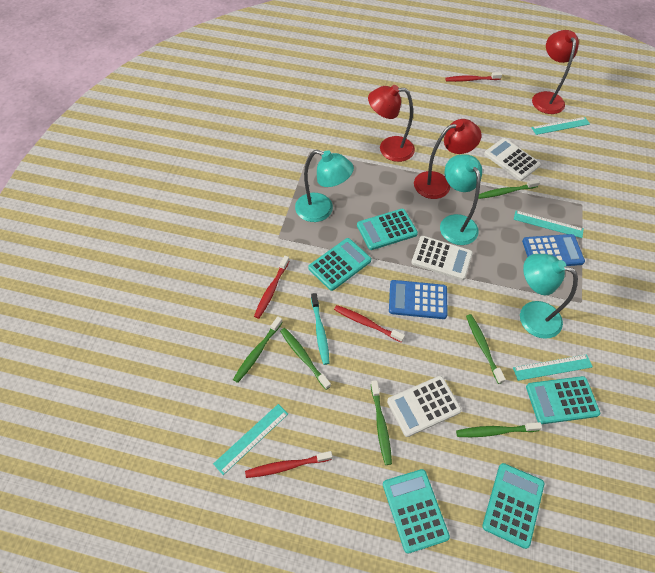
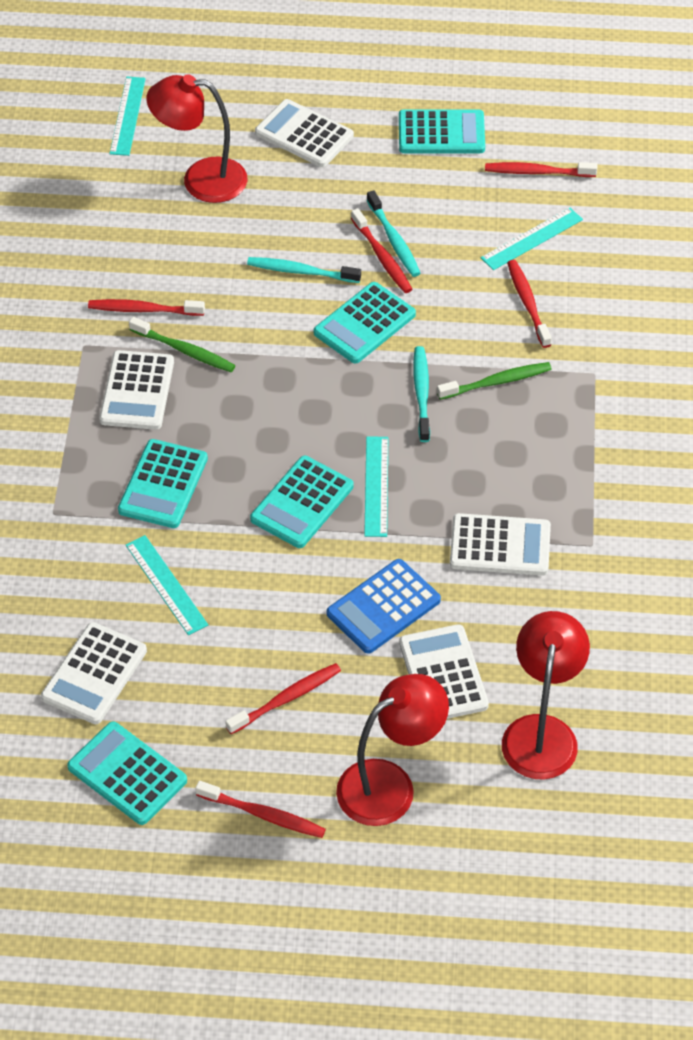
blue calculator: [389,280,448,319] [522,234,585,266] = 2 -> [327,559,441,654] = 1
green toothbrush: [233,316,283,383] [280,328,331,390] [371,380,392,465] [456,422,542,437] [466,314,506,384] [478,179,540,199] = 6 -> [129,317,236,372] [437,362,552,400] = 2
red toothbrush: [245,451,333,478] [254,256,289,319] [334,305,405,343] [446,72,502,82] = 4 -> [88,299,205,316] [195,781,326,838] [225,663,341,734] [351,208,412,293] [485,162,597,177] [507,260,552,348] = 6
turquoise lamp: [295,150,354,222] [440,154,482,245] [520,254,578,339] = 3 -> none = 0
turquoise toothbrush: [311,293,330,365] = 1 -> [247,257,361,283] [367,190,421,277] [413,346,430,442] = 3
white calculator: [387,376,462,437] [411,236,473,280] [484,138,541,181] = 3 -> [41,622,147,724] [99,350,174,430] [255,99,354,167] [399,624,489,719] [450,513,551,576] = 5

